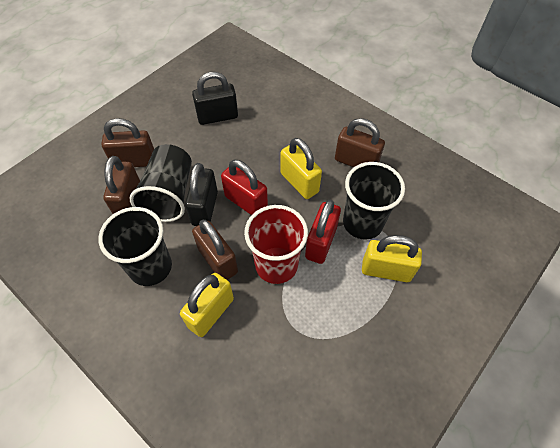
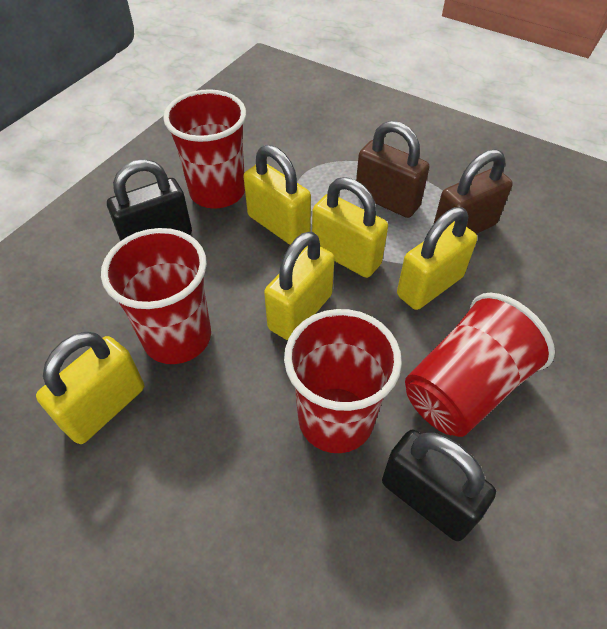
black cup: [98,207,172,286] [130,144,192,222] [343,162,405,239] = 3 -> none = 0
brown padlock: [101,118,154,167] [103,156,140,214] [192,220,238,280] [335,118,385,167] = 4 -> [356,121,429,218] [434,149,513,234] = 2
red cup: [244,205,308,284] = 1 -> [101,228,211,364] [163,89,246,209] [284,309,402,453] [405,293,555,437] = 4
red padlock: [221,160,268,215] [305,200,341,264] = 2 -> none = 0
yellow padlock: [180,273,234,337] [280,138,322,199] [362,235,422,282] = 3 -> [36,332,144,444] [243,145,311,245] [264,231,335,340] [312,177,388,278] [397,207,477,310] = 5

